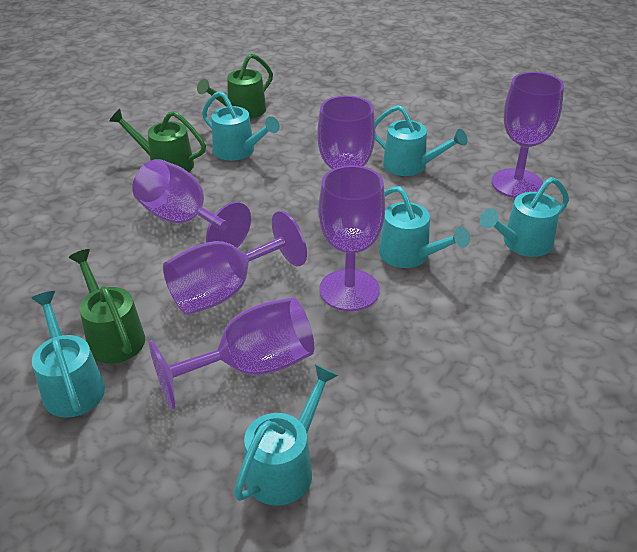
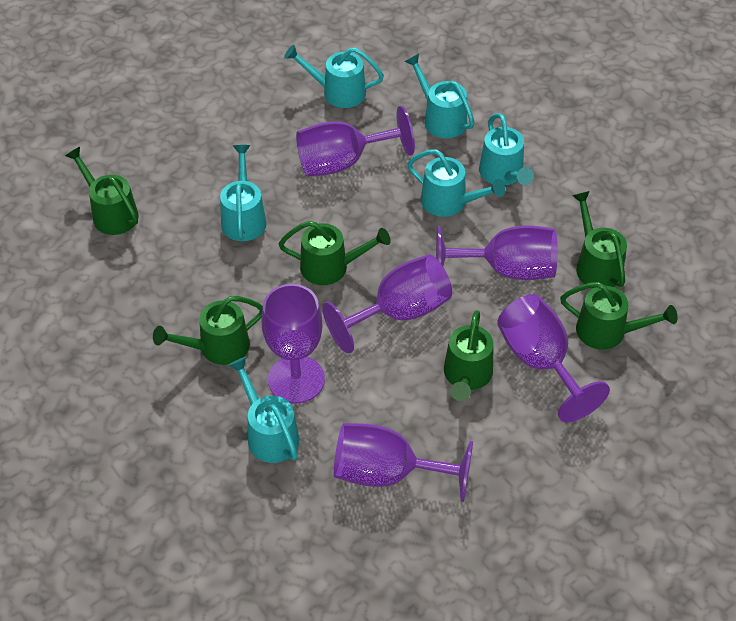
green watering can: [69,249,145,363] [109,109,206,172] [197,53,273,119] = 3 -> [65,147,139,235] [153,296,263,365] [279,221,391,285] [444,310,494,401] [560,282,678,350] [572,191,627,287] = 6

